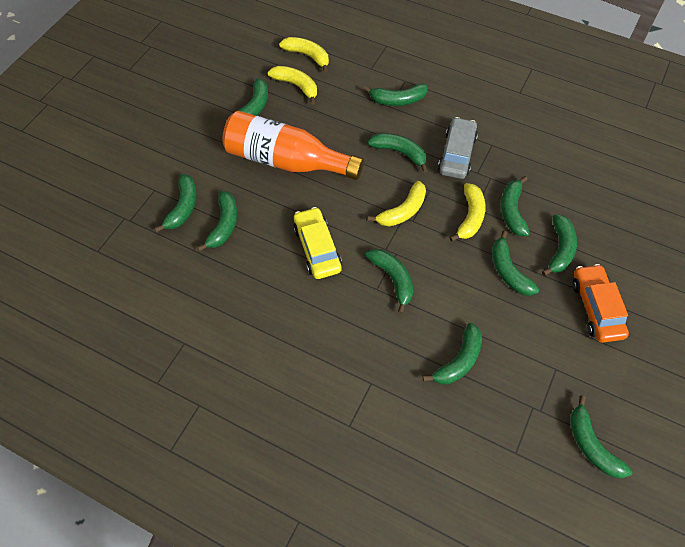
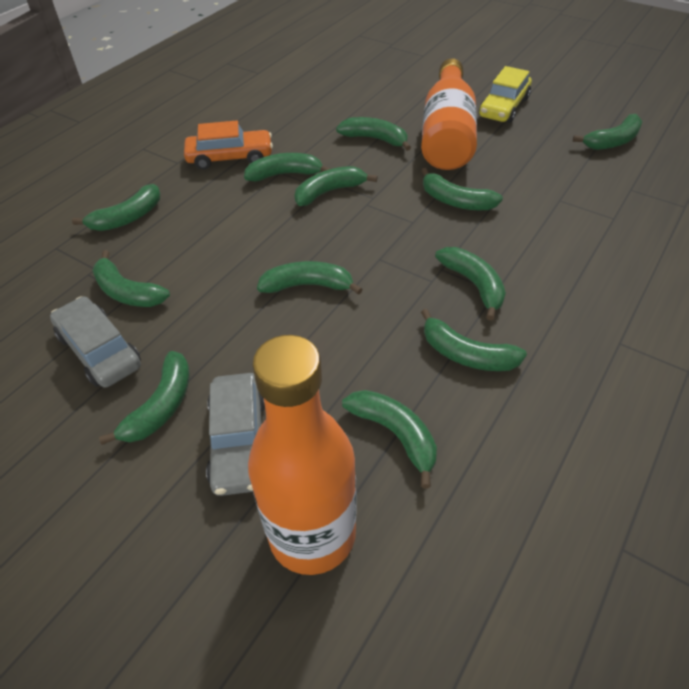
green banana: [154,174,197,232] [197,191,237,252] [225,78,268,122] [363,84,428,106] [366,249,413,314] [368,133,428,173] [423,323,482,384] [492,230,540,296] [501,176,530,236] [542,214,577,276] [570,395,633,479] = 11 -> [72,184,160,231] [92,250,170,307] [99,351,189,445] [244,153,330,181] [257,261,363,295] [295,166,378,206] [336,117,411,151] [342,390,437,489] [421,168,503,210] [421,309,527,371] [435,247,506,321] [573,114,642,150] = 12
grey car: [438,117,478,179] = 1 -> [50,296,141,388] [206,373,265,496] = 2
orange bottle: [222,111,364,180] = 1 -> [248,335,357,575] [421,58,477,170] = 2
yellow banana: [268,66,317,105] [279,37,329,73] [368,181,426,227] [450,183,486,242] = 4 -> none = 0

